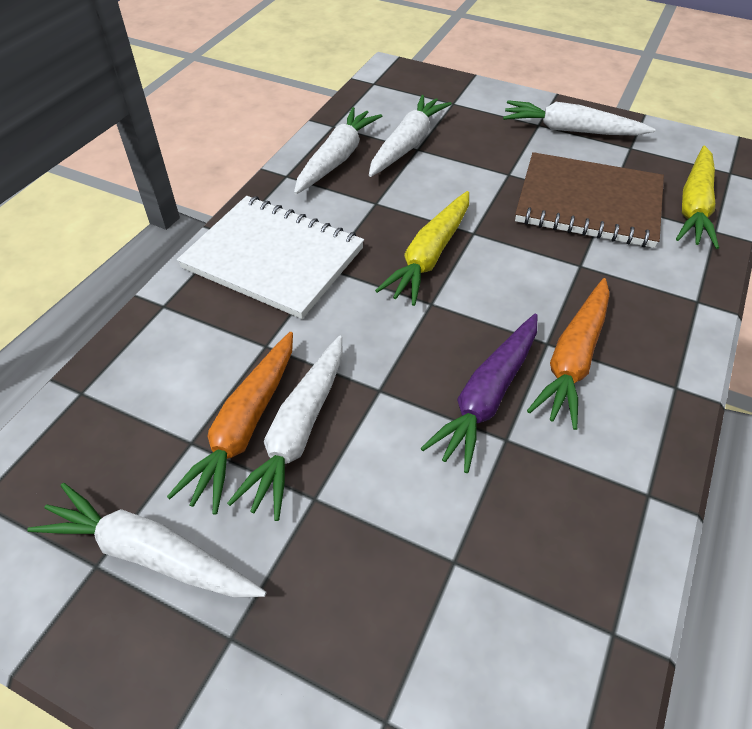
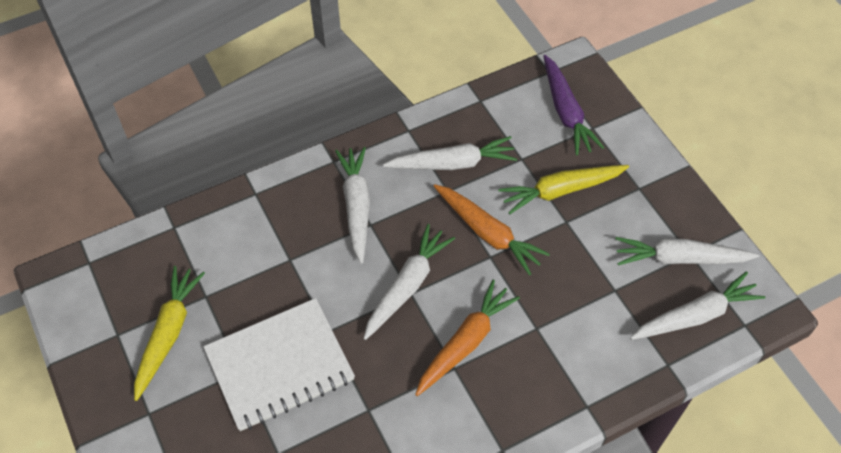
brown notebook: [515,152,664,248] = 1 -> none = 0

